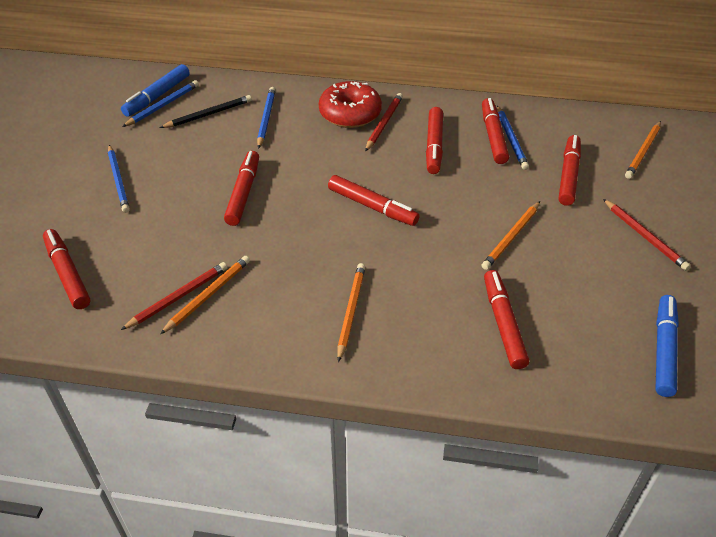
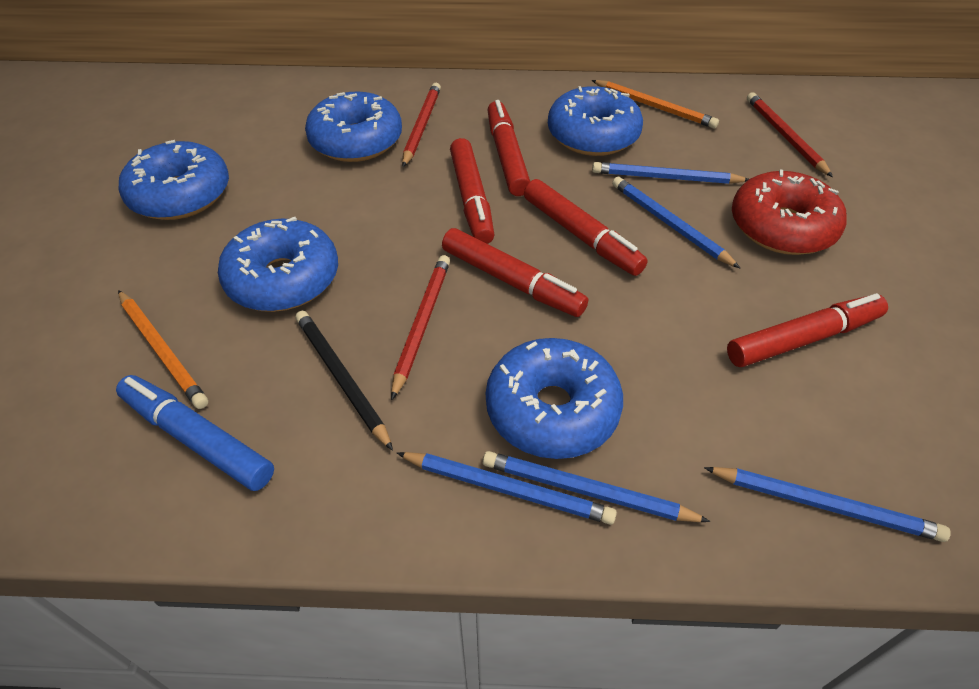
blue donut: none = 0 -> [119,140,229,220] [218,217,338,312] [305,92,402,162] [486,338,623,459] [548,86,643,156] = 5
blue marker: [121,64,190,117] [655,295,679,397] = 2 -> [116,375,274,491] = 1
blue pencil: [108,145,130,213] [122,80,199,127] [257,87,276,149] [497,106,529,170] = 4 -> [397,452,617,525] [483,451,710,522] [592,162,749,184] [612,177,740,268] [704,467,951,542] = 5
orange pencil: [160,256,250,334] [337,263,365,362] [482,201,540,270] [625,121,661,179] = 4 -> [118,290,208,409] [591,80,719,129] = 2
red marker: [43,229,90,309] [224,151,259,226] [328,175,420,226] [426,107,443,174] [482,98,509,164] [484,270,529,369] [559,135,581,206] = 7 -> [442,228,588,317] [450,138,494,244] [487,100,530,196] [524,179,648,276] [727,293,888,367] = 5

